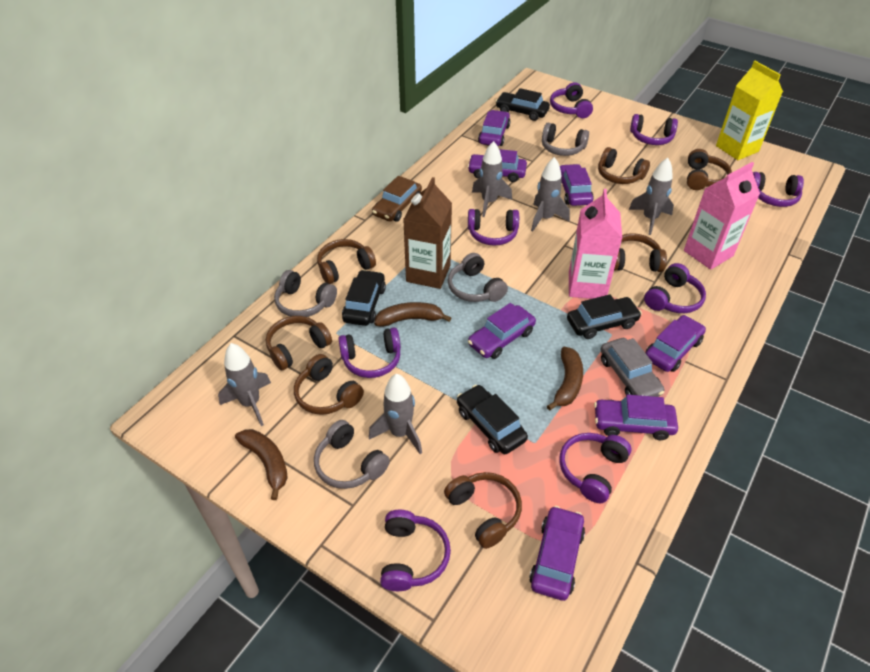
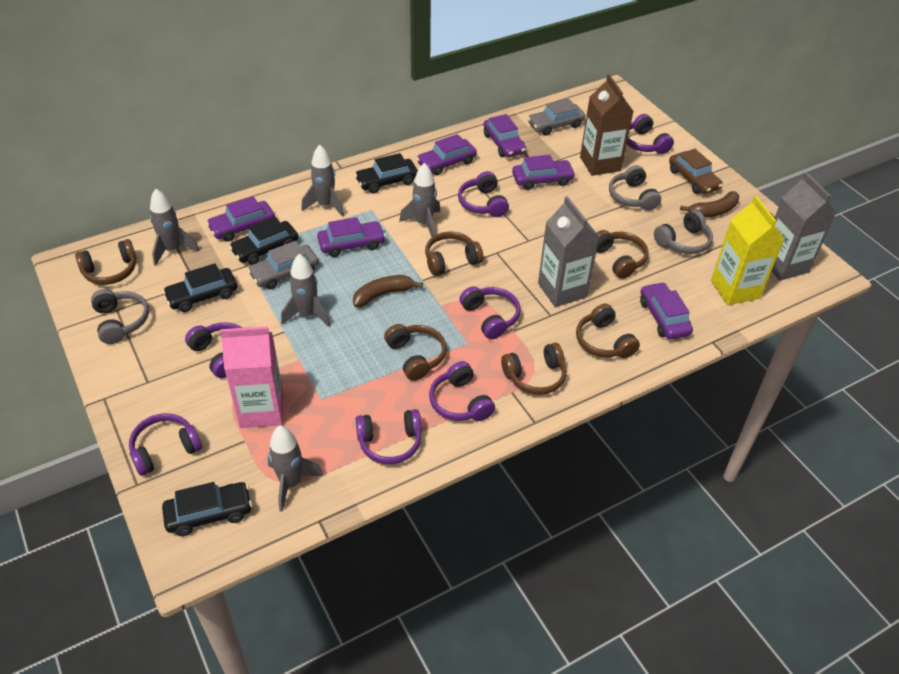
brown banana: [235,429,288,500] [374,302,451,327] [547,347,583,411] = 3 -> [353,275,423,307] [680,191,739,217] = 2
brown headphones: [266,316,332,370] [294,354,364,415] [317,239,376,284] [444,472,522,549] [598,147,650,184] [614,233,667,272] [687,149,732,190] = 7 -> [75,239,137,285] [384,324,447,381] [425,232,483,275] [501,343,566,395] [576,304,640,358] [596,230,648,279] = 6
grey car: [600,338,664,397] = 1 -> [247,241,319,289] [528,98,585,136] = 2
grey carton: none = 0 -> [538,196,599,307] [771,172,837,281] = 2
grey headphones: [274,270,337,317] [314,420,390,489] [448,253,508,302] [542,123,589,156] = 4 -> [91,289,149,344] [609,165,661,211] [654,210,713,254] = 3
pink carton: [569,189,622,299] [684,162,760,270] = 2 -> [220,326,283,428] = 1
purple car: [468,149,527,182] [468,303,536,359] [478,110,510,146] [529,506,585,601] [560,164,594,206] [594,395,678,440] [646,315,706,372] = 7 -> [206,196,275,242] [317,217,386,257] [416,134,477,175] [483,114,526,157] [512,155,576,190] [640,282,693,339] = 6
purple headphones: [338,327,401,378] [380,510,451,591] [468,209,519,246] [550,82,593,118] [559,433,631,503] [630,114,678,145] [644,263,706,313] [753,172,804,207] = 8 -> [129,413,202,476] [185,322,242,378] [356,409,422,464] [429,361,495,421] [458,171,509,217] [459,287,521,339] [627,114,674,154] = 7

